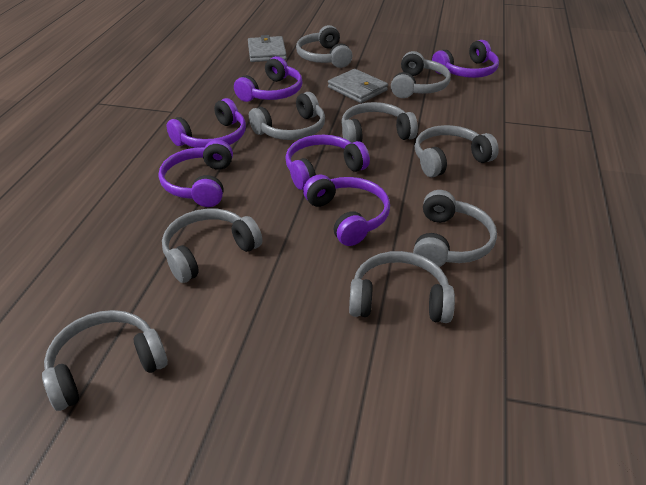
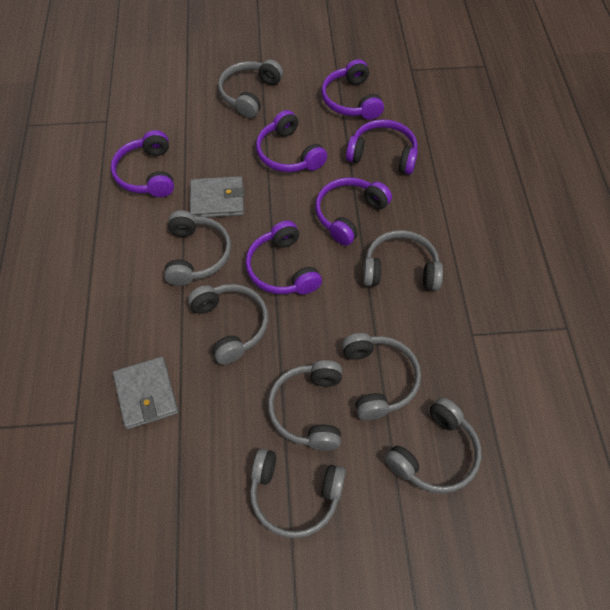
grey headphones: [42,310,168,411] [162,209,262,283] [249,92,325,140] [296,25,352,68] [341,102,418,143] [349,251,455,323] [391,51,451,98] [413,190,497,267] [415,125,499,177] = 9 -> [164,210,231,286] [188,284,268,365] [218,59,283,118] [250,448,346,538] [268,360,342,451] [342,333,421,420] [363,230,443,291] [385,397,481,493] = 8

